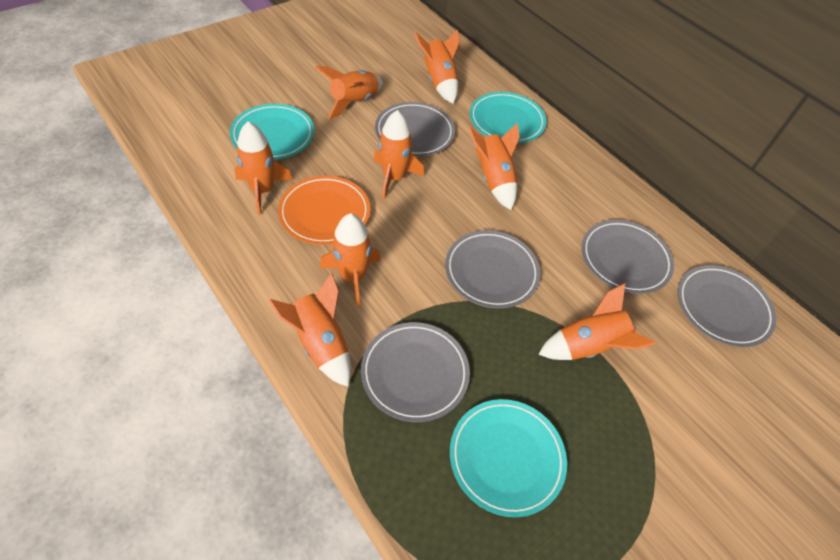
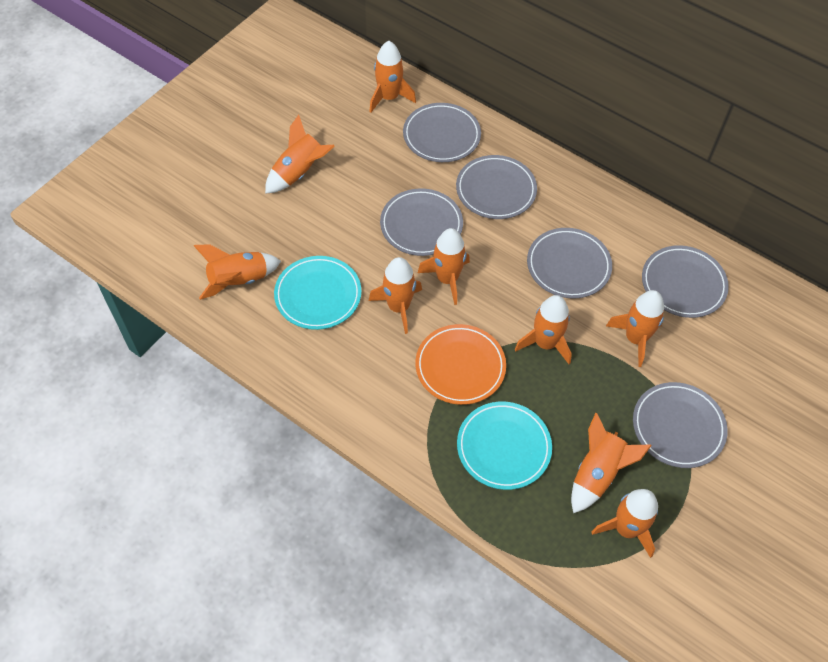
grey plate: [361,322,470,422] [375,102,455,156] [445,230,541,309] [582,220,674,294] [678,265,776,347] = 5 -> [380,188,463,256] [403,103,481,162] [456,155,537,219] [527,228,612,298] [633,382,728,468] [642,245,729,318] = 6
orange rocket: [235,121,293,215] [268,273,351,387] [315,66,383,119] [320,213,381,307] [374,110,424,199] [414,29,460,104] [468,123,520,210] [538,283,656,360] = 8 -> [194,244,281,300] [265,115,334,194] [369,41,416,113] [369,257,422,334] [418,228,470,305] [515,295,572,364] [571,413,652,513] [592,489,658,558] [606,290,664,367] = 9
turquoise plate: [230,104,314,160] [450,399,567,517] [470,92,547,143] = 3 -> [274,256,362,330] [457,402,552,490] = 2

